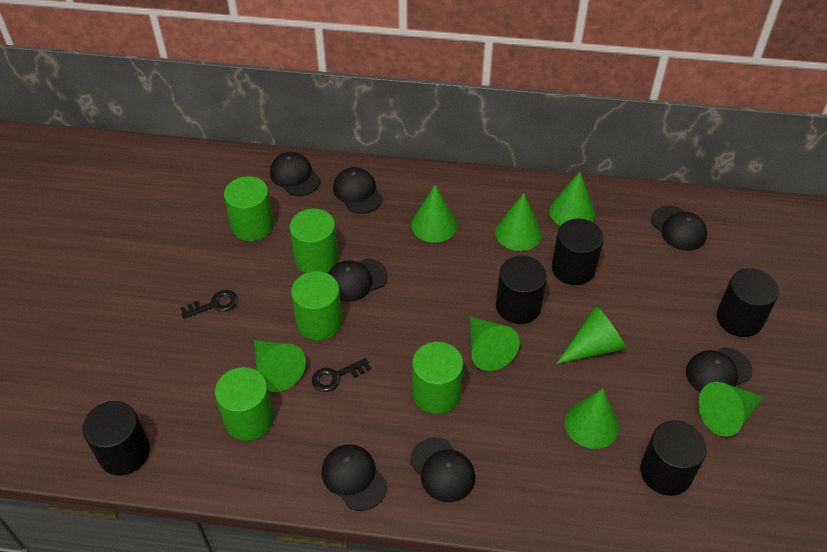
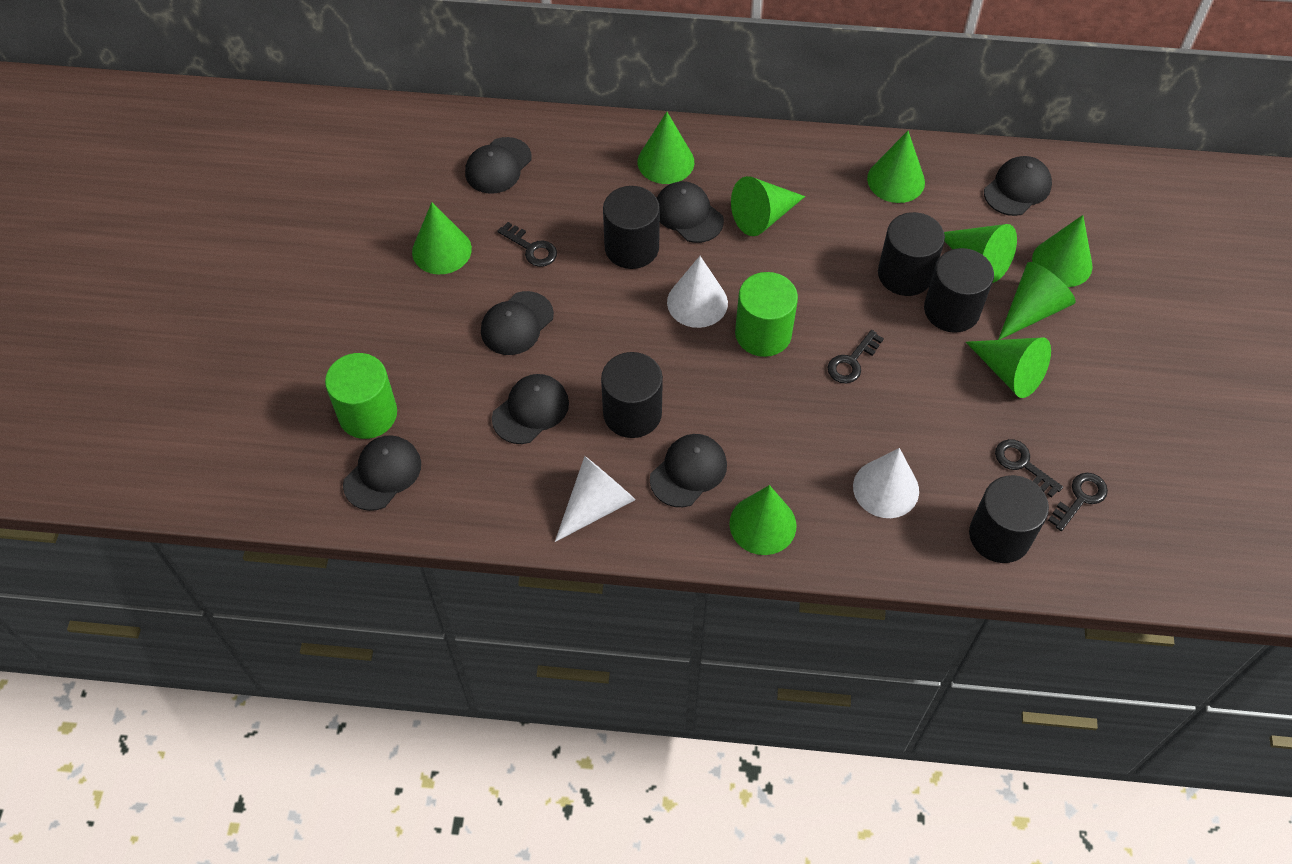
black key: [180,290,238,319] [312,358,371,392] = 2 -> [497,222,557,267] [827,330,884,383] [995,439,1063,498] [1048,473,1108,531] = 4
green cone: [254,340,306,392] [411,185,457,243] [469,316,520,371] [495,193,542,251] [549,172,595,226] [556,306,626,364] [565,388,619,449] [698,382,764,437] = 8 -> [412,202,472,274] [638,112,694,184] [729,485,796,555] [731,176,805,236] [867,131,925,203] [944,224,1017,283] [966,337,1051,398] [998,262,1076,340] [1032,215,1093,287] = 9
green cylinder: [215,367,274,440] [224,176,274,241] [289,209,338,273] [291,271,342,340] [412,342,463,414] = 5 -> [325,353,397,439] [735,272,798,357] = 2
white cone: none = 0 -> [555,456,635,542] [667,256,728,328] [853,448,919,518] = 3

